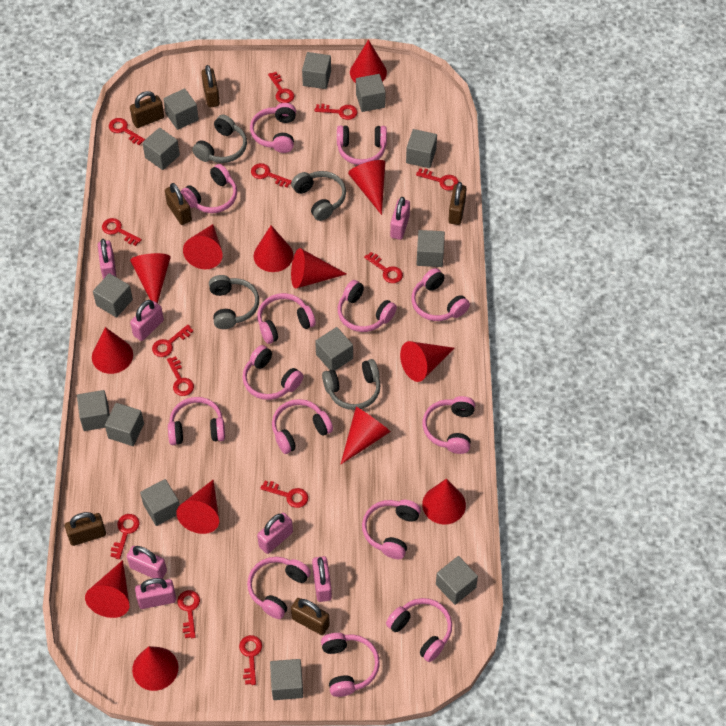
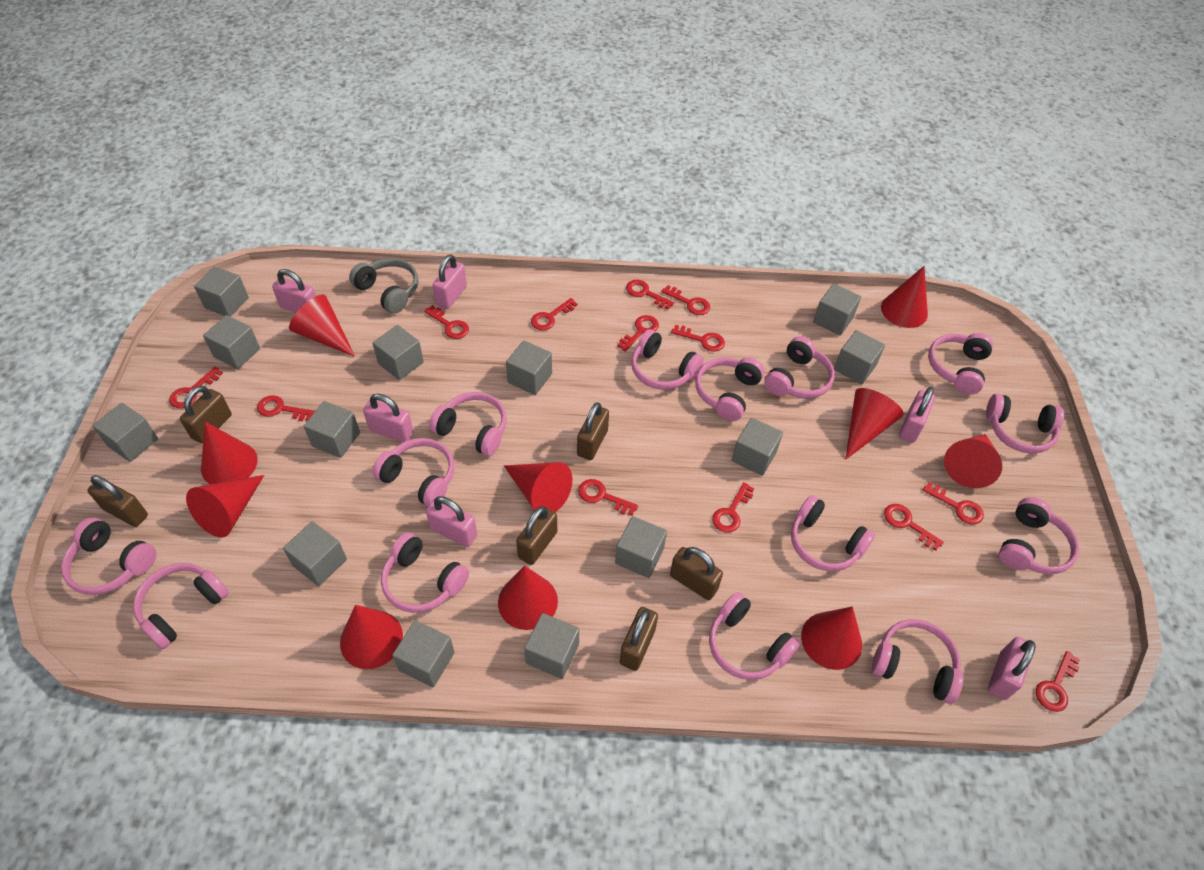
grey headphones: [192,115,247,163] [209,275,259,329] [291,171,346,221] [322,359,380,410] = 4 -> [349,258,419,314] = 1
pink padlock: [98,239,116,279] [127,546,167,579] [130,300,164,341] [135,578,176,609] [257,512,293,554] [312,556,332,602] [390,197,410,240] = 7 -> [272,269,316,313] [363,394,414,442] [426,496,477,547] [433,254,467,309] [899,387,935,443] [988,637,1035,700] = 6
red cone: [85,560,129,618] [92,327,133,374] [130,253,171,303] [132,646,178,691] [176,480,219,534] [183,224,222,269] [254,225,293,272] [291,248,346,288] [341,407,391,464] [348,160,385,215] [350,40,387,83] [400,341,454,382] [422,479,466,525] = 13 -> [186,475,264,537] [201,422,258,484] [289,294,355,357] [340,605,403,669] [498,566,558,630] [504,462,572,512] [801,607,862,670] [845,388,904,460] [881,266,928,328] [944,434,1002,488] = 10

